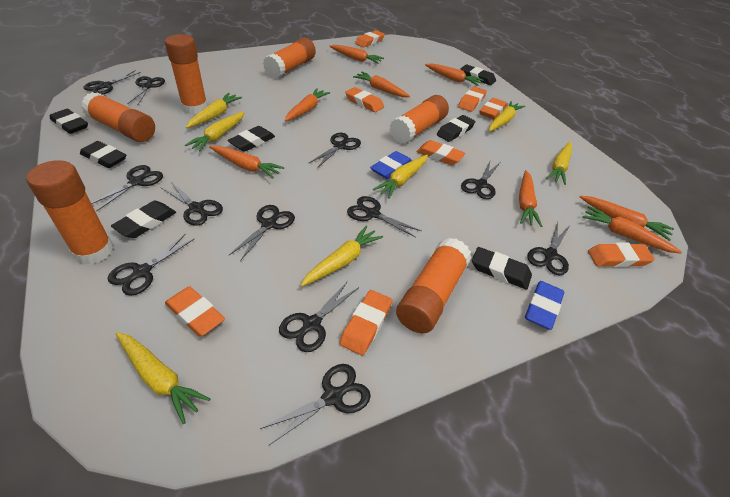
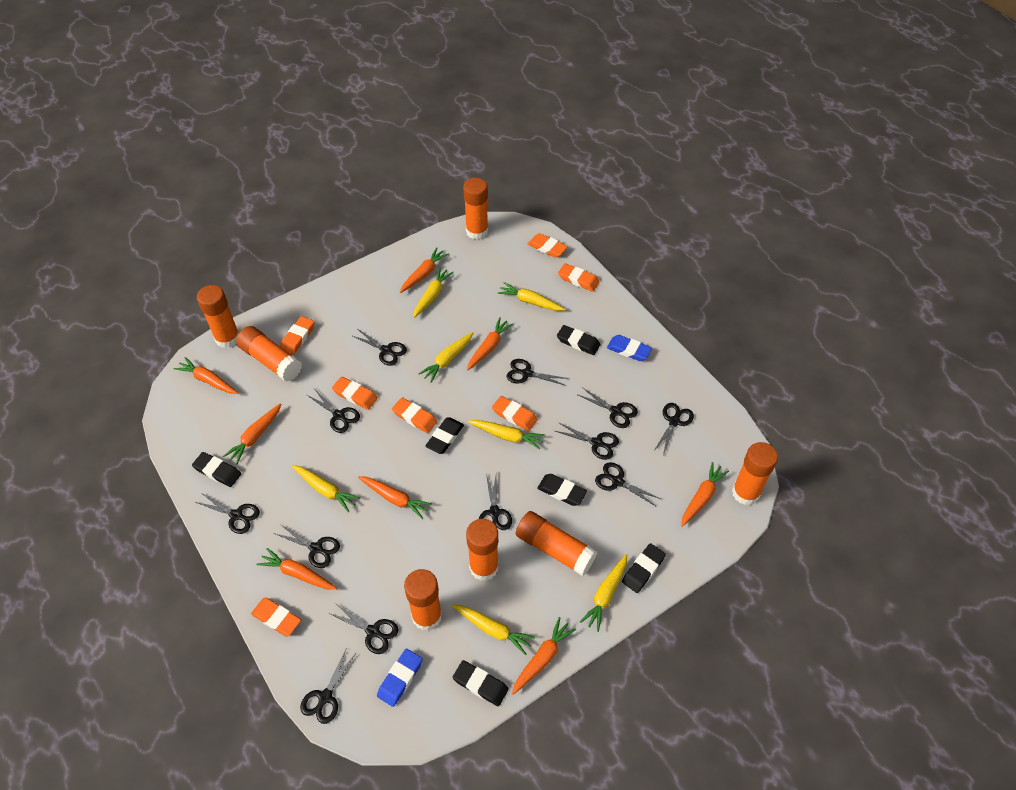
black eraser: [50,109,88,134] [80,141,127,168] [111,201,176,238] [227,126,275,152] [437,115,475,142] [461,64,496,85] [472,247,532,289] = 7 -> [192,452,241,487] [425,418,464,454] [453,660,509,706] [537,474,587,506] [557,325,601,355] [622,543,666,593] = 6
orange eraser: [165,286,225,337] [339,290,392,356] [345,87,384,112] [355,30,385,48] [416,140,465,165] [458,87,487,112] [480,98,507,119] [588,243,655,267] = 8 -> [251,598,301,636] [280,316,315,355] [332,377,378,410] [392,397,437,433] [492,396,538,431] [528,233,568,258] [558,263,600,292] = 7
orange glue stick: [26,160,114,265] [81,92,155,142] [165,34,208,115] [263,38,316,79] [389,95,449,144] [396,237,472,333] = 6 -> [197,285,239,348] [236,326,302,382] [404,569,442,631] [463,178,488,240] [466,519,498,581] [516,511,597,576] [732,442,778,505] = 7

